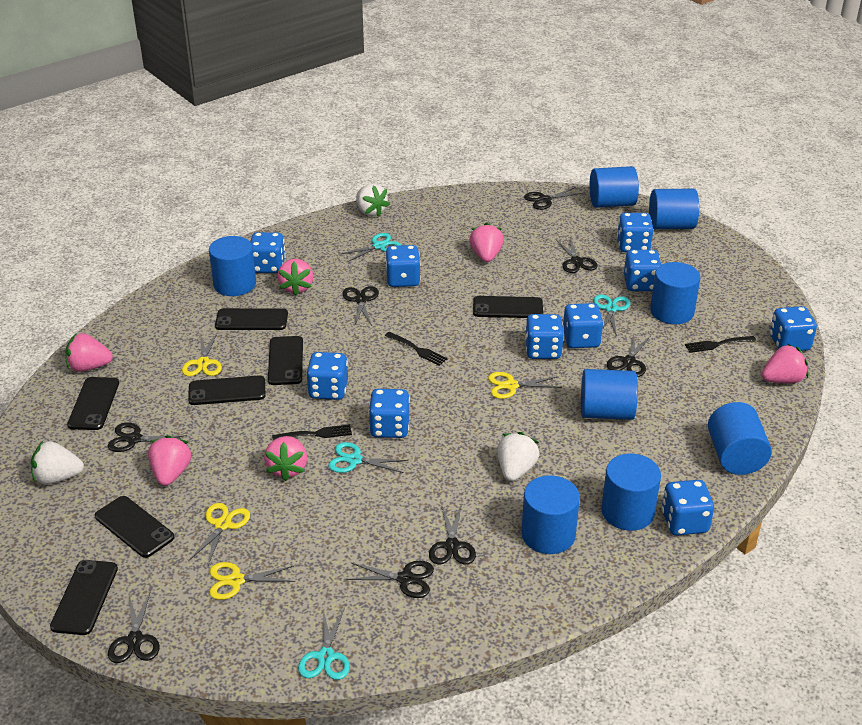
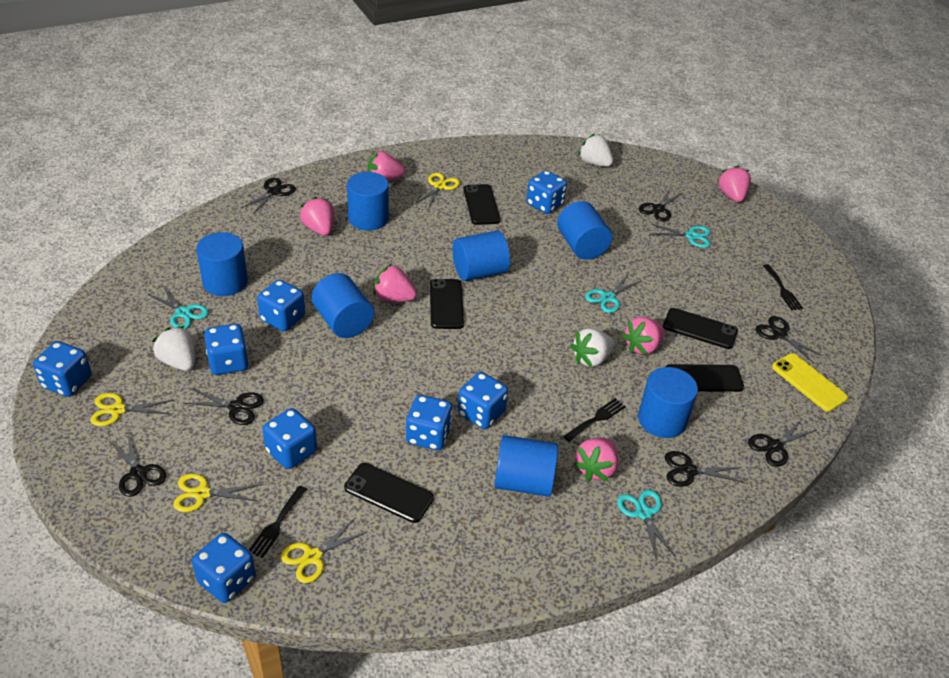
black phone: [50,560,118,635] [67,377,119,430] [95,496,174,558] [188,375,266,405] [215,308,288,330] [268,336,303,385] [473,296,543,318] = 7 -> [344,463,434,523] [430,279,464,329] [464,184,500,225] [663,308,738,349] [666,364,744,392] = 5
black scissors: [108,423,187,452] [108,591,160,663] [342,286,379,326] [346,561,434,598] [429,504,476,564] [524,187,583,210] [556,237,598,273] [607,334,651,377] = 8 -> [109,433,166,497] [183,389,264,425] [241,178,296,214] [639,189,682,222] [665,451,744,487] [748,419,817,467] [756,316,823,363] = 7
blue cylinder: [209,236,256,296] [521,475,580,554] [581,369,638,420] [590,166,639,208] [601,454,661,531] [649,189,699,229] [650,262,700,324] [708,402,772,475] = 8 -> [196,232,248,296] [312,273,374,338] [347,172,389,231] [453,231,510,281] [495,435,558,497] [557,201,612,260] [638,367,698,438] = 7
blue dice: [250,232,286,273] [306,352,348,400] [369,389,410,438] [386,245,421,287] [525,314,564,359] [563,303,603,348] [617,213,653,252] [624,250,661,291] [662,480,714,536] [770,306,817,351] = 10 -> [33,341,92,397] [192,533,256,603] [204,324,249,375] [257,280,305,331] [263,408,317,469] [406,395,453,450] [458,372,508,429] [526,170,567,214] = 8
yellow phone: none = 0 -> [772,353,848,412] = 1

